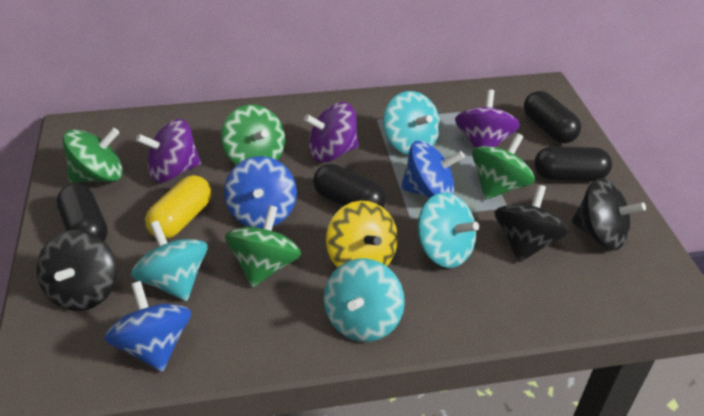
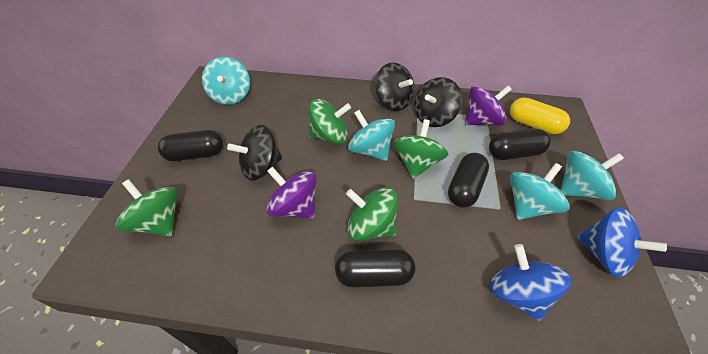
blue spinning top: [104,281,191,372] [224,156,297,229] [401,141,465,198] = 3 -> [490,244,572,321] [577,207,667,277] = 2
purple spinning top: [136,119,201,183] [304,102,359,162] [455,90,520,148] = 3 -> [266,167,317,219] [465,86,512,126] = 2
yellow spinning top: [326,201,398,268] = 1 -> none = 0

